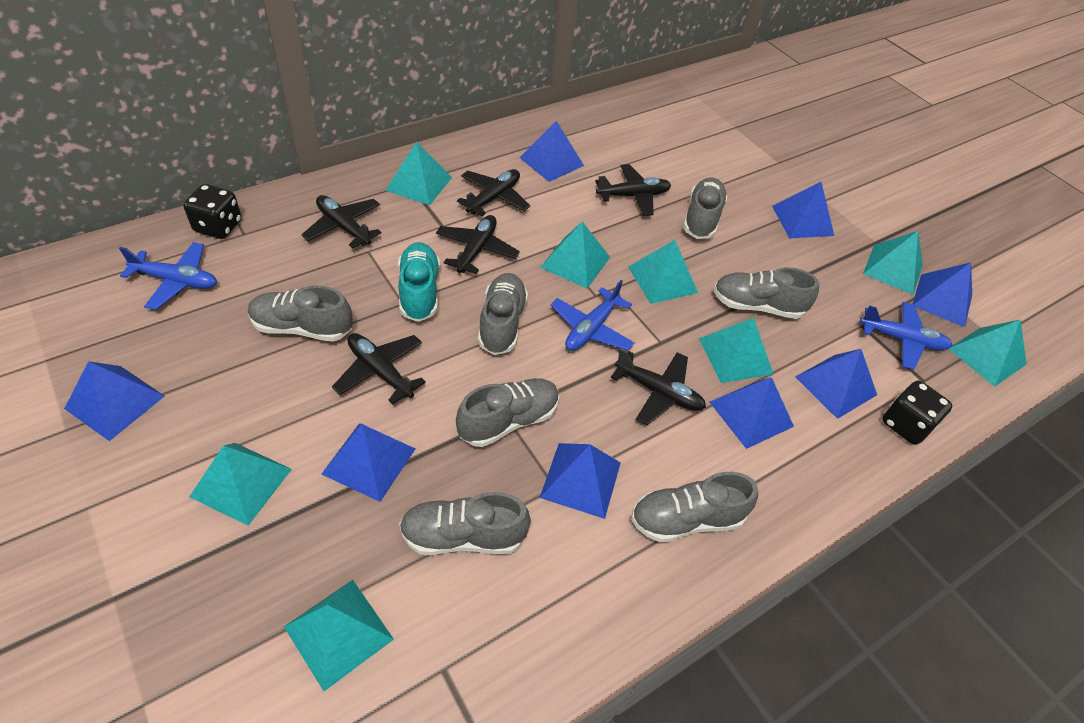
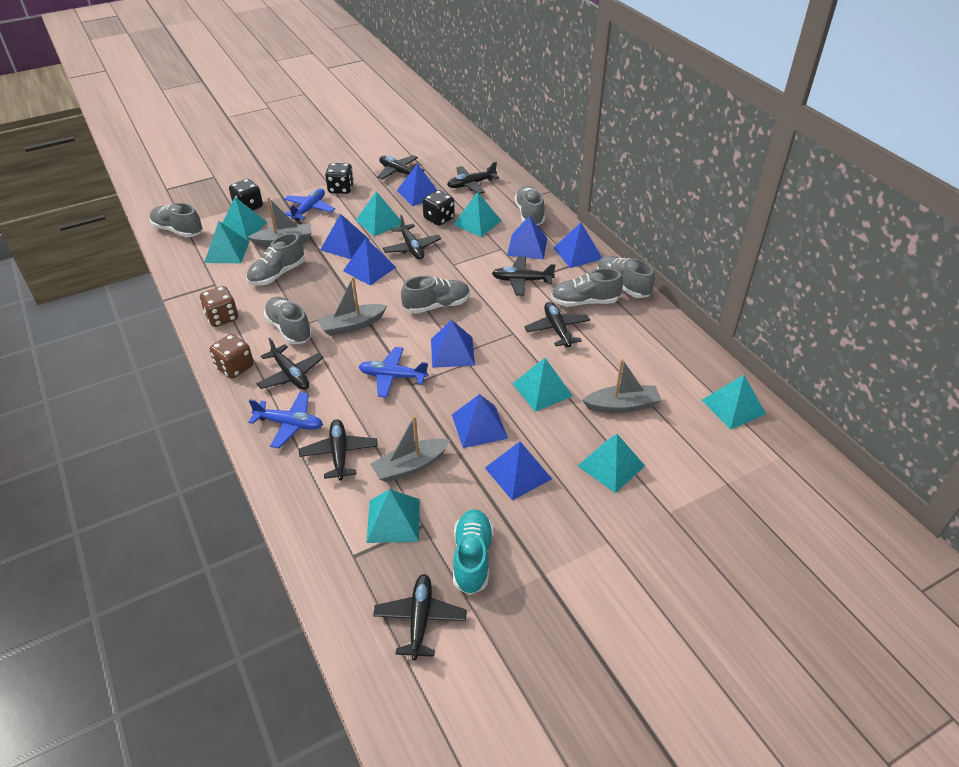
black dice: [183,184,242,239] [882,381,952,445] = 2 -> [229,179,263,210] [325,163,354,194] [422,190,455,226] = 3
black plane: [301,195,382,249] [332,333,426,405] [436,215,520,274] [457,169,530,216] [595,164,671,216] [611,348,706,425] = 6 -> [256,338,323,390] [299,419,378,480] [373,574,467,660] [377,155,425,179] [383,215,441,260] [447,162,499,194] [492,256,556,296] [524,302,590,347] = 8
brown dice: none = 0 -> [200,286,238,327] [210,334,254,379] = 2
grey boat: none = 0 -> [248,197,312,247] [318,277,387,336] [370,415,450,482] [582,359,661,413] = 4

